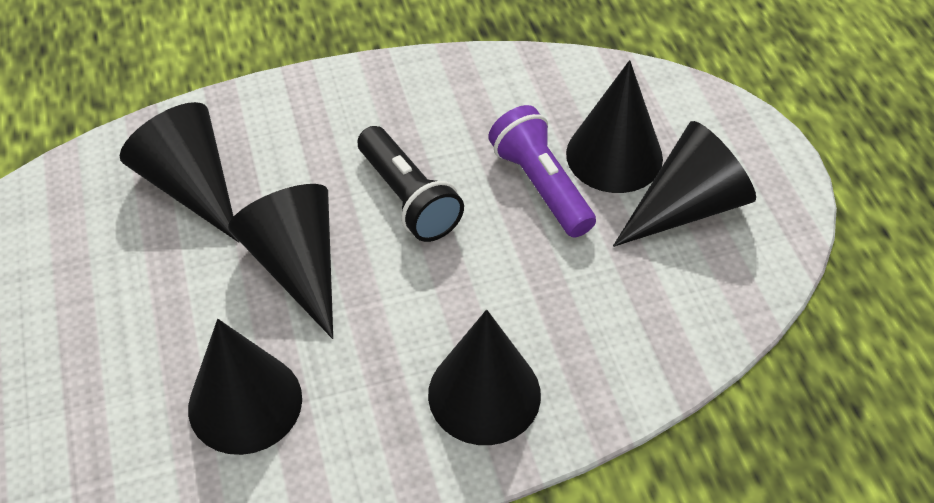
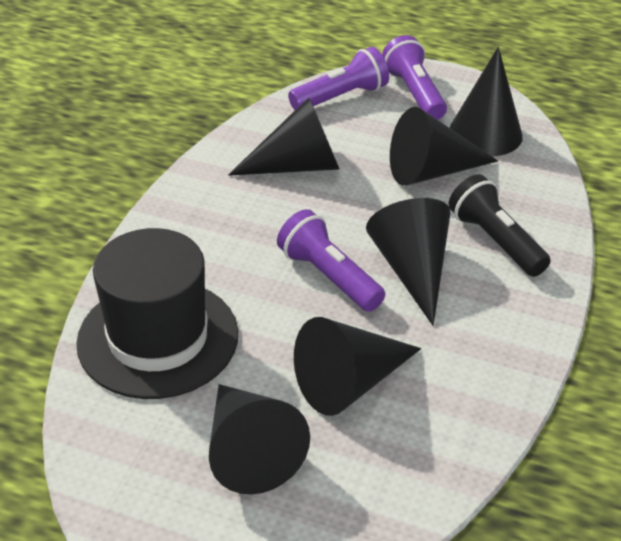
black hat: none = 0 -> [76,228,238,399] = 1
purple flashlight: [488,105,596,238] = 1 -> [277,209,385,312] [288,47,389,110] [382,35,447,120] = 3

